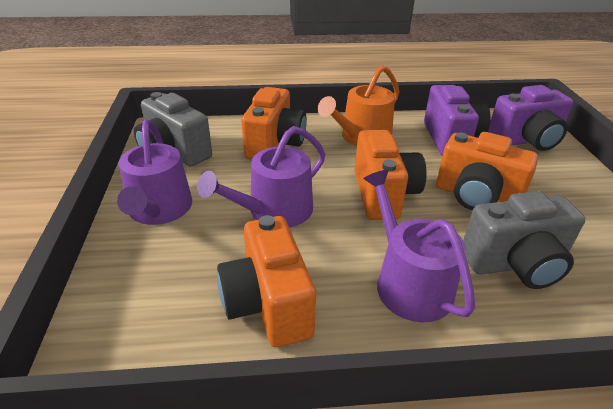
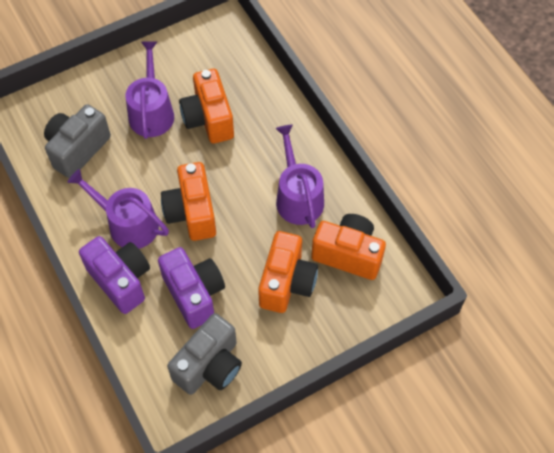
orange watering can: [318,65,399,146] = 1 -> none = 0

